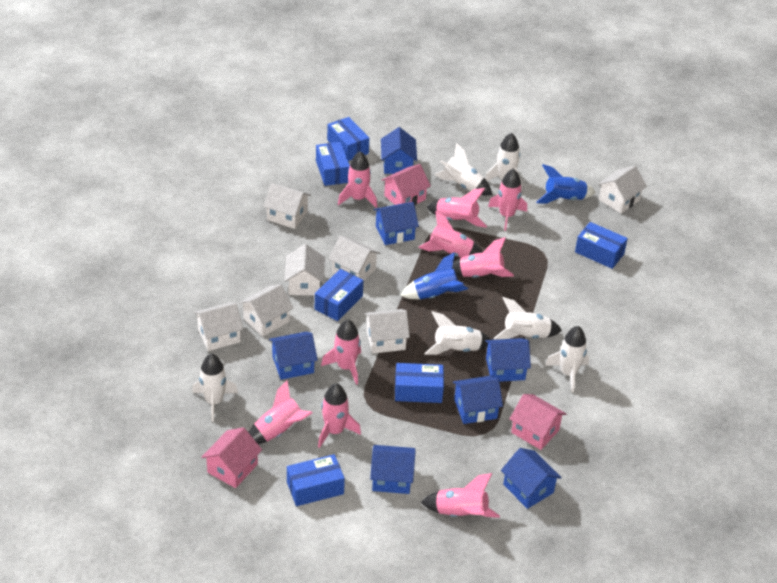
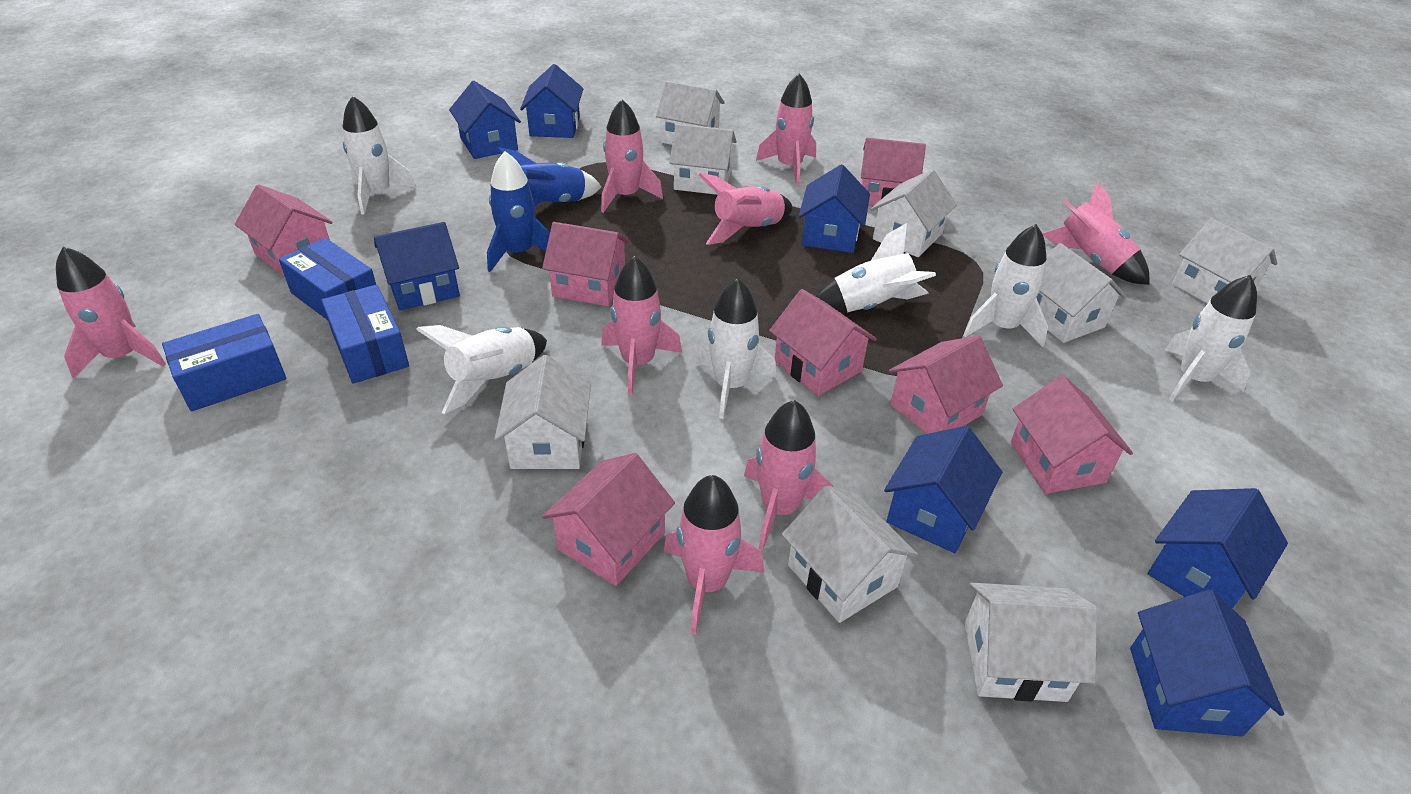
blue box: [287,454,345,506] [315,269,363,321] [316,142,350,186] [327,117,369,161] [395,363,444,403] [575,222,628,269] = 6 -> [162,314,286,412] [279,238,376,320] [321,285,409,384] = 3
pink house: [202,427,262,488] [382,164,431,206] [510,394,566,450] = 3 -> [235,184,333,277] [542,222,630,306] [542,453,675,586] [769,289,877,396] [861,138,926,206] [889,336,1003,434] [1011,375,1133,494] = 7
pink rocket: [248,381,313,444] [318,383,361,448] [321,319,361,385] [338,151,377,208] [418,211,483,257] [421,473,500,518] [427,188,487,228] [452,237,514,278] [488,169,527,231] = 9 -> [56,246,166,378] [601,99,663,213] [601,256,682,395] [664,475,764,635] [699,173,793,245] [744,400,834,550] [756,74,816,185] [1042,182,1150,285] = 8
white house: [194,302,243,351] [239,284,293,336] [263,183,311,229] [285,244,325,296] [329,236,380,281] [364,309,410,354] [598,166,647,213] = 7 -> [494,355,591,469] [656,81,724,145] [670,124,737,195] [782,485,918,623] [871,169,957,257] [965,583,1097,702] [1036,243,1127,343] [1172,218,1277,303] = 8

